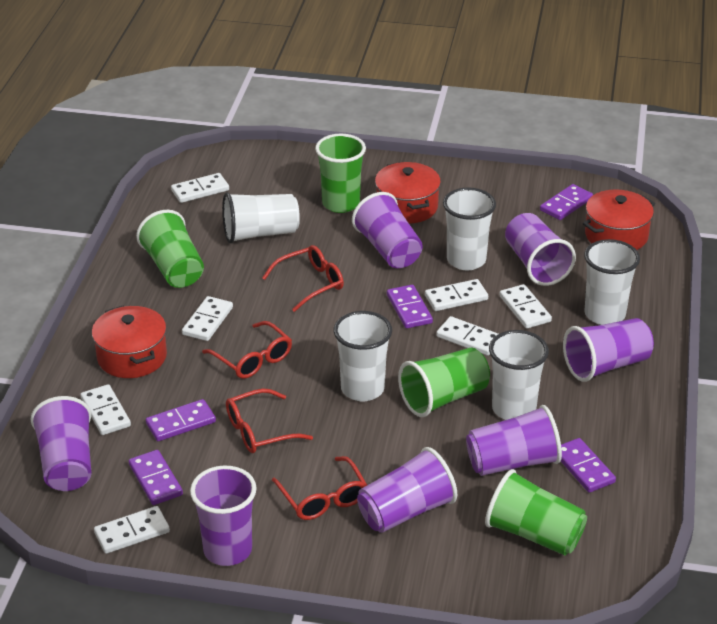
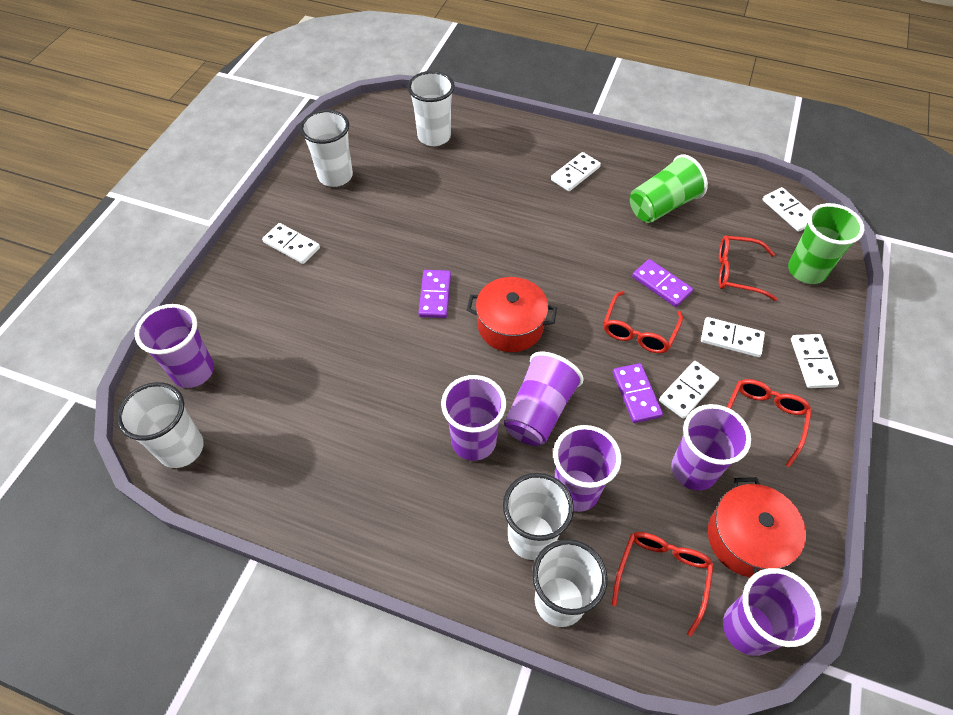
green cup: [136,210,204,288] [315,134,366,213] [398,347,490,417] [485,469,587,555] = 4 -> [630,154,708,223] [788,203,864,284] = 2
purple cup: [31,396,92,491] [190,466,256,566] [352,192,423,268] [357,447,457,533] [466,405,562,476] [505,213,576,286] [563,318,654,382] = 7 -> [135,304,214,388] [441,375,506,461] [504,352,583,446] [553,425,621,512] [671,404,751,491] [723,568,822,656] = 6
purple domino: [129,450,183,505] [146,399,216,441] [387,285,433,328] [540,184,593,220] [561,438,616,493] = 5 -> [418,270,451,318] [613,363,663,423] [632,259,693,307] = 3
red pot: [92,306,167,378] [375,162,441,224] [583,189,655,250] = 3 -> [467,277,557,352] [708,477,806,577] = 2
white domino: [80,384,131,435] [94,506,170,554] [171,173,229,203] [182,296,233,341] [425,279,488,311] [436,316,498,356] [499,284,552,328] = 7 -> [262,223,320,264] [551,152,601,191] [659,361,719,419] [701,317,765,357] [762,187,810,232] [791,334,839,388] = 6

